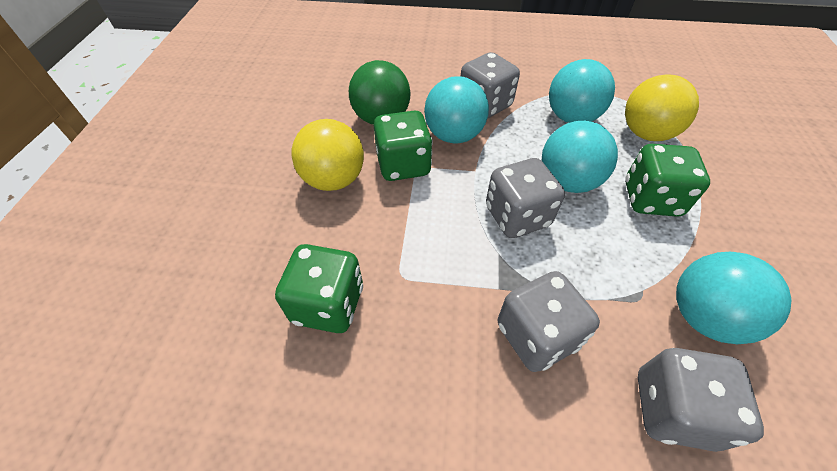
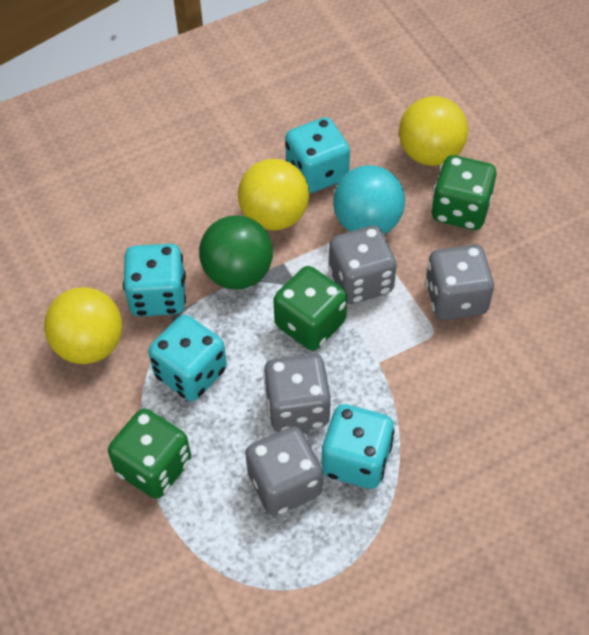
turquoise ball: [424,76,489,143] [542,121,618,193] [549,59,615,123] [676,252,792,344] = 4 -> [333,165,405,234] = 1
turquoise dice: none = 0 -> [123,244,186,316] [148,315,227,401] [285,117,350,193] [322,404,395,489] = 4
yellow ball: [291,119,364,191] [625,75,699,141] = 2 -> [44,287,122,364] [238,159,309,231] [399,96,468,166] = 3

